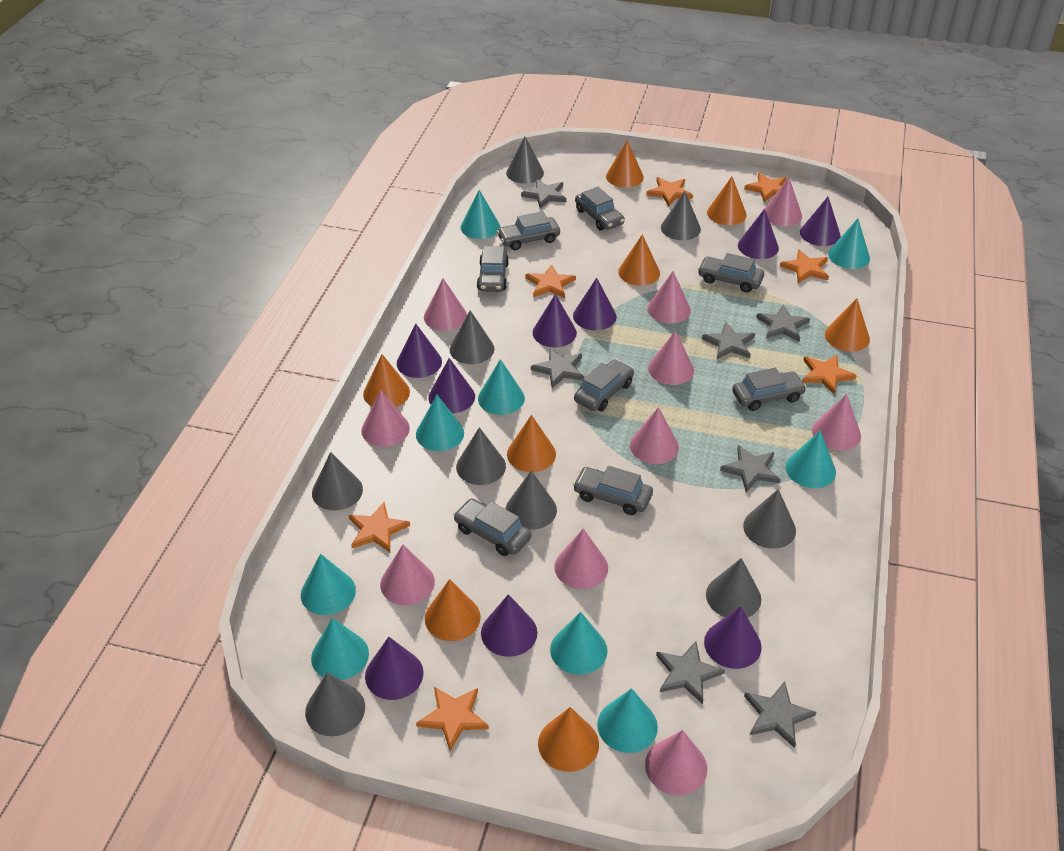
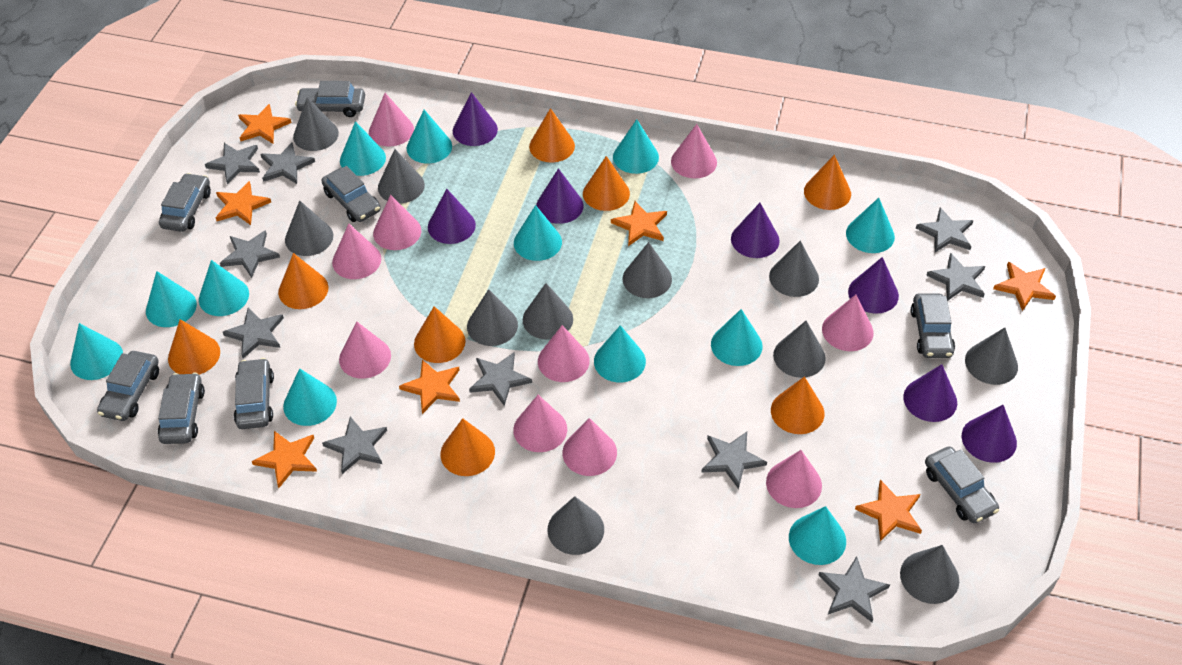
grey cone: [305,672,365,736] [312,452,363,511] [450,310,494,364] [456,427,506,485] [506,136,544,184] [506,471,557,530] [661,191,701,240] [706,558,761,618] [743,489,796,549] = 9 -> [285,200,333,256] [293,97,339,151] [378,149,425,203] [467,289,518,346] [523,283,573,340] [547,496,604,555] [622,242,672,298] [769,241,819,297] [773,321,826,378] [900,545,959,604] [965,327,1018,385] = 11
grey star: [521,179,567,209] [531,348,584,388] [656,641,725,704] [702,322,755,359] [720,445,781,492] [744,681,816,748] [756,304,810,342] = 7 -> [205,143,260,185] [220,230,280,278] [223,308,284,358] [260,143,315,184] [322,416,387,474] [469,353,532,406] [702,432,767,489] [819,556,890,622] [916,208,974,252] [926,253,985,301] = 10
purple cone: [365,637,424,700] [397,324,442,378] [428,358,475,413] [481,594,538,657] [532,294,577,347] [573,277,617,330] [704,606,762,669] [738,209,779,259] [800,197,841,246] = 9 -> [428,189,476,244] [453,92,498,146] [536,168,584,224] [731,203,780,258] [848,257,899,314] [903,364,957,422] [962,405,1017,463] = 7
turquoise cone: [301,554,356,615] [311,618,369,680] [416,395,464,451] [461,190,500,239] [478,359,525,415] [550,612,607,675] [597,688,658,753] [785,430,836,488] [828,218,870,269] = 9 -> [70,323,123,380] [146,271,197,327] [199,260,249,316] [283,368,337,426] [340,121,386,176] [407,110,452,163] [514,205,562,261] [594,325,646,382] [613,119,659,174] [711,309,763,366] [789,506,846,565] [846,198,895,253] = 12

